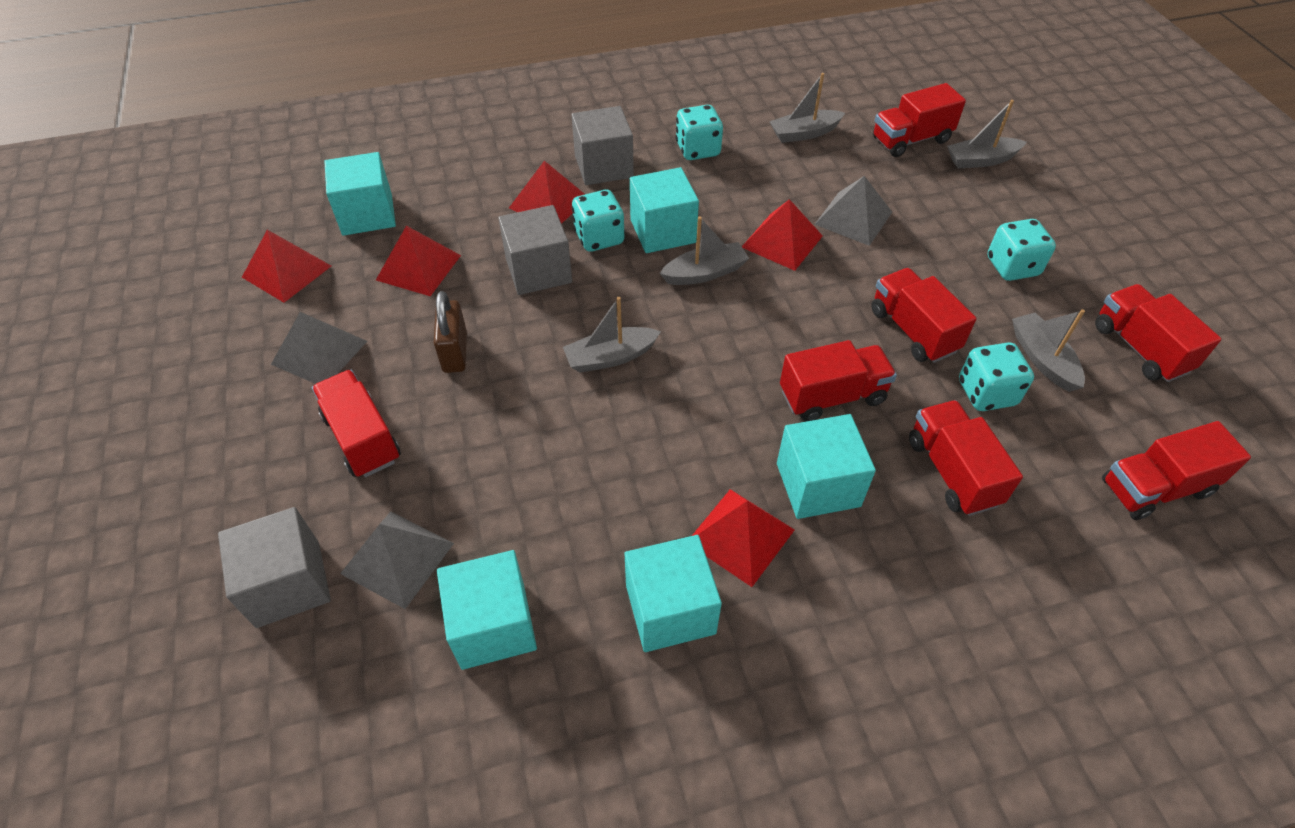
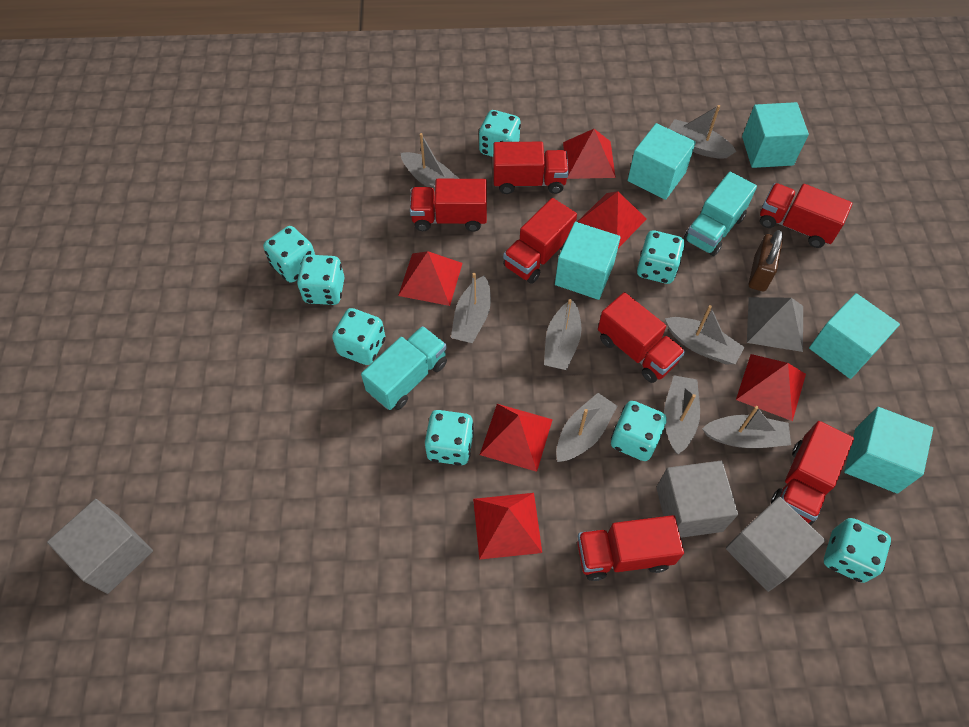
grey boat: [563,297,661,373] [660,216,749,285] [769,73,845,143] [947,100,1027,169] [1012,309,1085,392] = 5 -> [401,133,460,191] [451,273,491,343] [544,299,582,370] [556,393,617,462] [664,375,700,454] [665,305,745,364] [669,105,736,159] [702,406,791,448] = 8
grey pyramid: [271,312,367,384] [340,512,454,609] [814,176,892,246] = 3 -> [747,297,803,352] = 1
red pyramid: [242,230,331,303] [376,226,461,296] [509,161,585,224] [692,489,795,587] [742,199,823,271] = 5 -> [398,251,463,306] [473,493,542,560] [480,404,553,472] [563,129,616,179] [577,191,647,248] [736,354,806,421] = 6
turquoise dice: [572,190,624,252] [676,105,723,160] [959,342,1034,411] [988,219,1056,281] = 4 -> [263,226,315,283] [297,255,344,305] [332,308,385,365] [425,410,474,465] [479,110,521,157] [611,401,667,461] [637,230,685,284] [824,518,891,583] = 8
turquoise truck: none = 0 -> [361,326,447,410] [684,172,757,256] = 2

